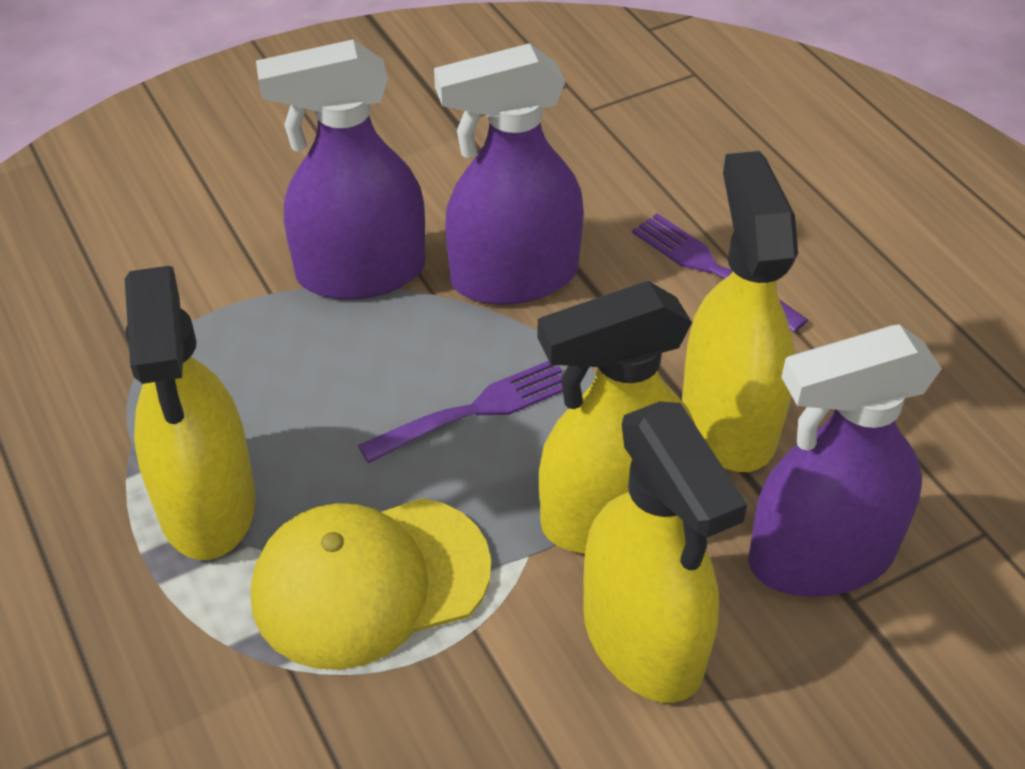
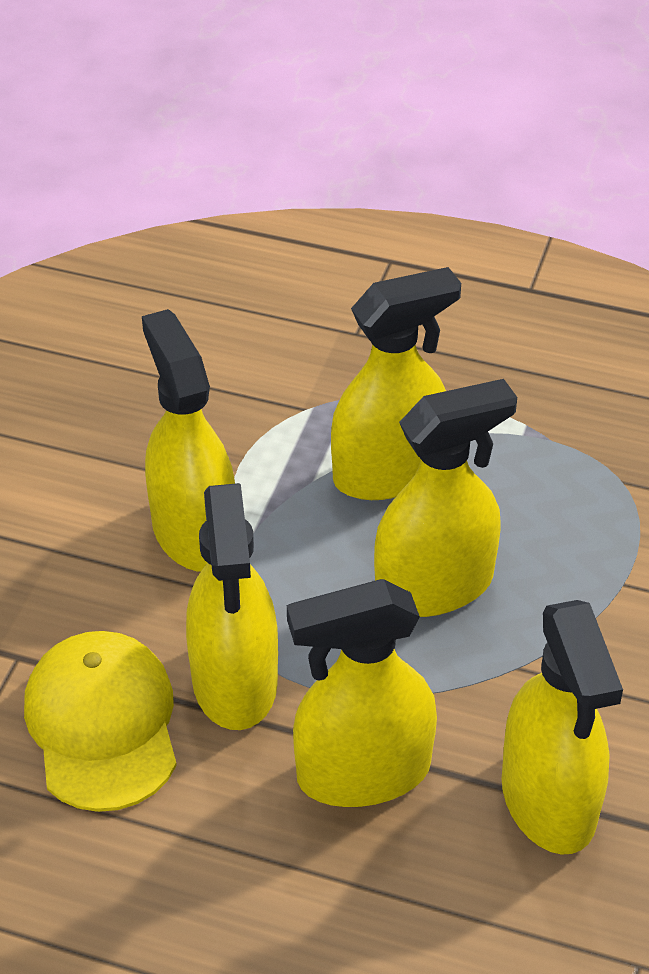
purple fork: [358,361,563,463] [632,213,808,332] = 2 -> none = 0
purple spray bottle: [256,40,425,300] [434,43,584,305] [748,324,942,597] = 3 -> none = 0
yellow spray bottle: [125,266,256,560] [537,281,695,554] [583,402,747,703] [682,151,798,472] = 4 -> [142,309,235,572] [186,483,278,730] [287,579,437,807] [331,267,461,500] [374,379,517,617] [501,600,623,855] = 6

